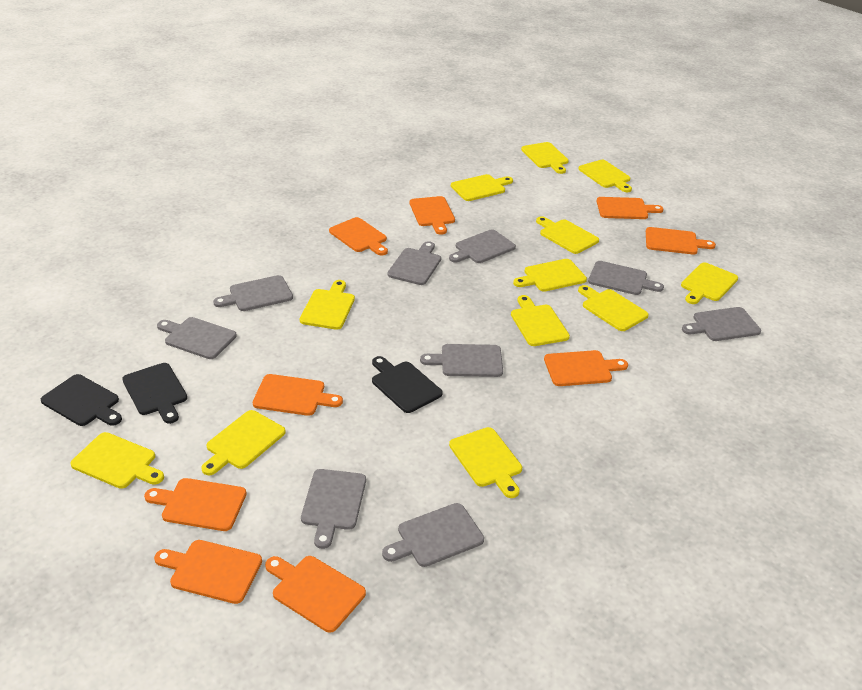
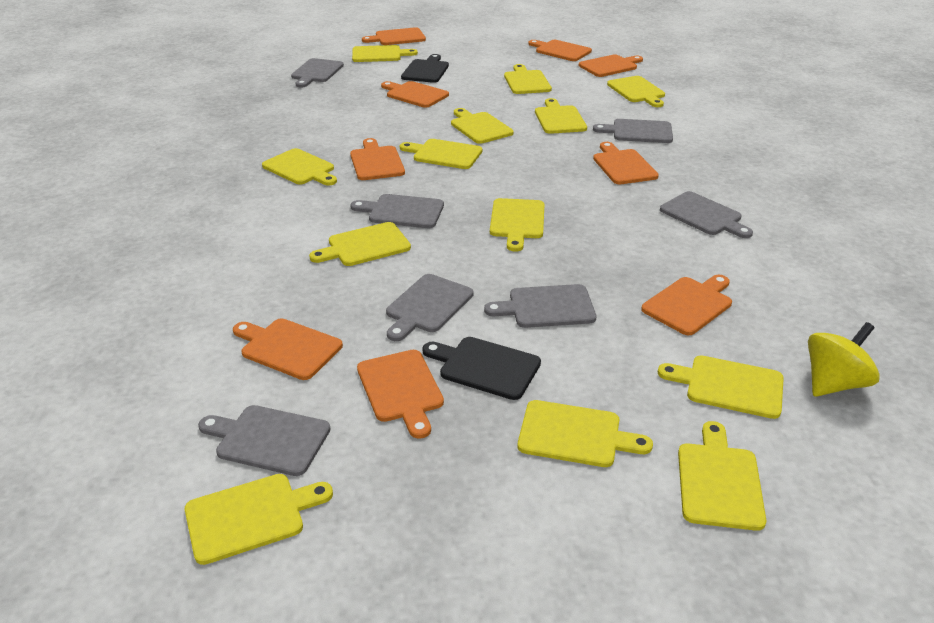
black cutting board: [41,374,122,426] [122,363,187,424] [372,356,443,413] = 3 -> [401,54,449,83] [422,337,541,400] = 2
grey cutting board: [157,317,237,359] [213,275,293,311] [301,469,366,549] [382,503,484,567] [387,241,441,285] [420,344,503,377] [449,229,516,263] [588,261,664,295] [682,307,761,341] = 9 -> [198,405,331,476] [291,58,344,88] [350,194,444,228] [386,274,474,341] [484,284,596,328] [593,119,673,143] [660,191,753,238] = 7
yellow cutting board: [70,432,164,489] [201,410,286,475] [300,280,355,330] [449,427,522,498] [451,174,513,201] [511,295,570,346] [513,259,587,292] [521,142,569,174] [536,216,599,254] [578,160,632,192] [578,285,649,331] [681,262,738,304] = 12 -> [185,474,333,565] [262,148,337,185] [309,222,411,266] [352,45,418,62] [400,139,482,169] [451,108,513,144] [490,198,545,252] [504,64,552,94] [518,400,653,467] [535,98,587,134] [607,76,665,107] [658,355,784,419] [678,421,766,531] = 13
yellow spinning top: none = 0 -> [808,322,880,397] = 1

